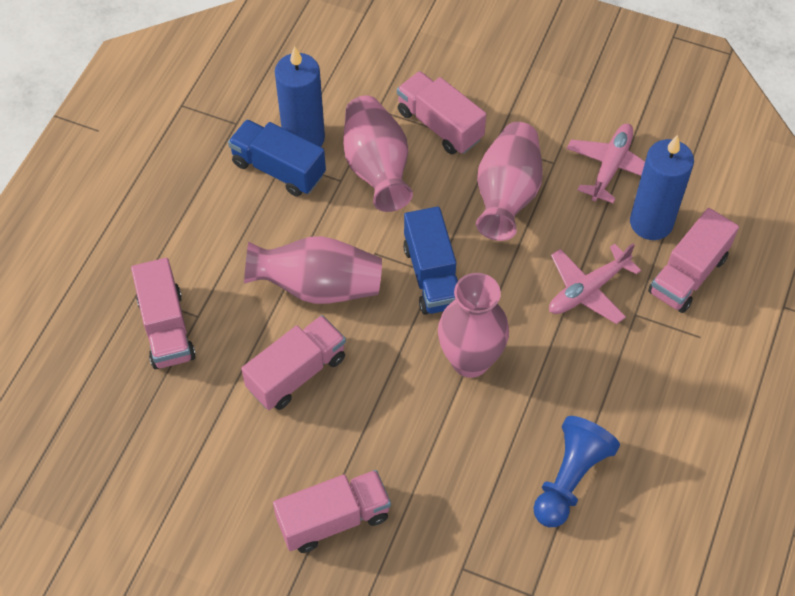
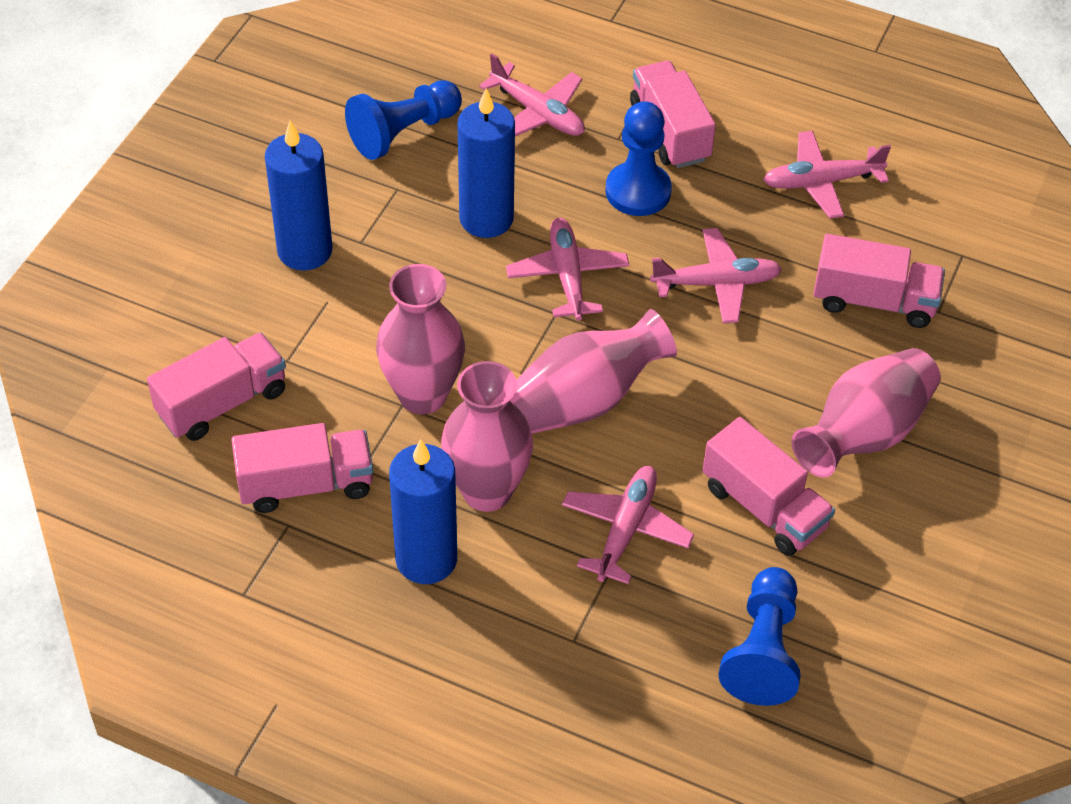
blue candle: [275,46,325,147] [630,135,694,240] = 2 -> [265,121,333,271] [389,439,457,584] [458,88,515,238] = 3
blue pawn: [533,416,620,527] = 1 -> [345,80,462,160] [606,101,672,216] [718,567,801,706] = 3
blue truck: [228,120,326,197] [403,206,458,315] = 2 -> none = 0
pink plane: [549,243,641,324] [567,124,645,203] = 2 -> [479,54,585,136] [506,218,629,321] [562,466,694,584] [650,228,782,323] [763,131,891,218] = 5

